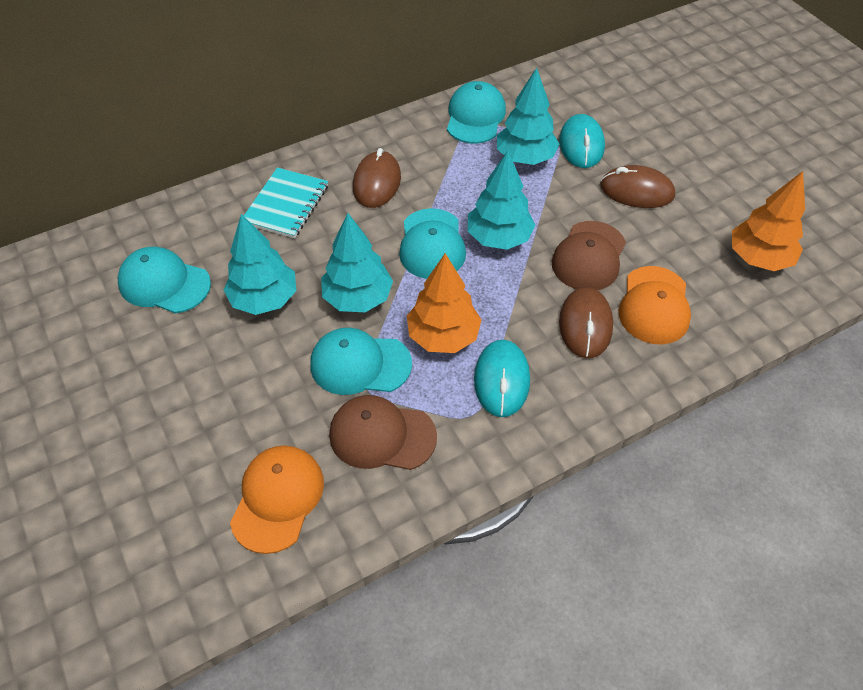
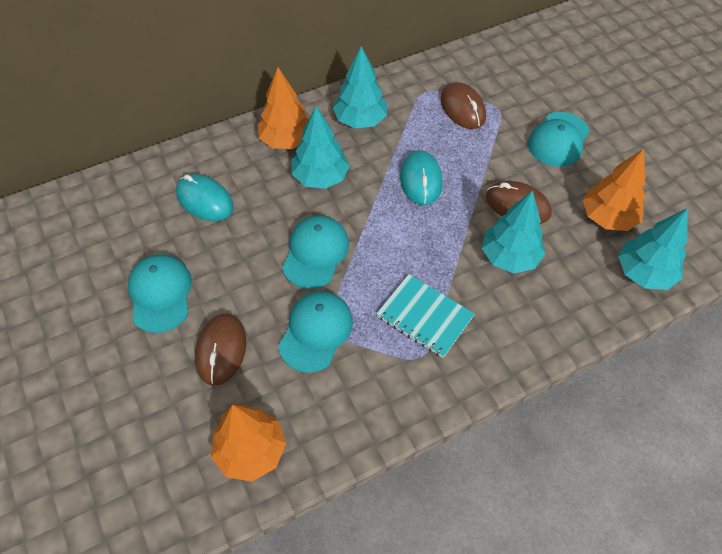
brown cap: [329,395,437,470] [552,221,626,290] = 2 -> none = 0
orange cap: [230,445,324,554] [619,266,691,344] = 2 -> none = 0
orange tree: [407,253,482,353] [732,171,805,271] = 2 -> [211,404,286,482] [258,67,309,149] [583,148,646,231] = 3

